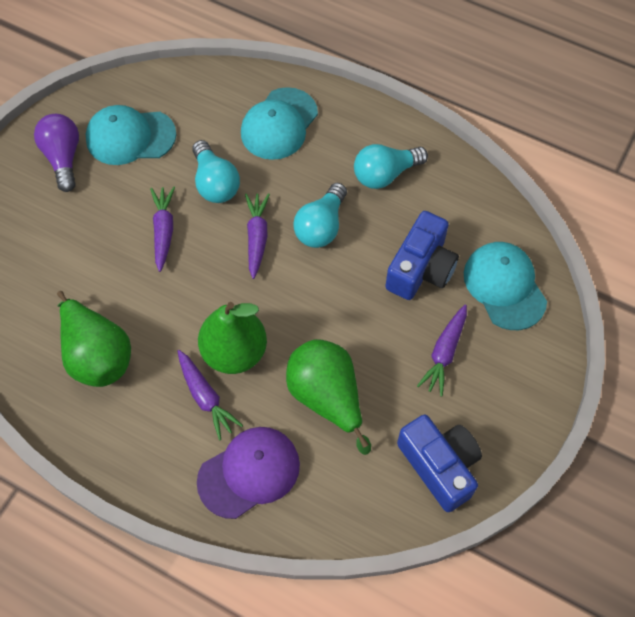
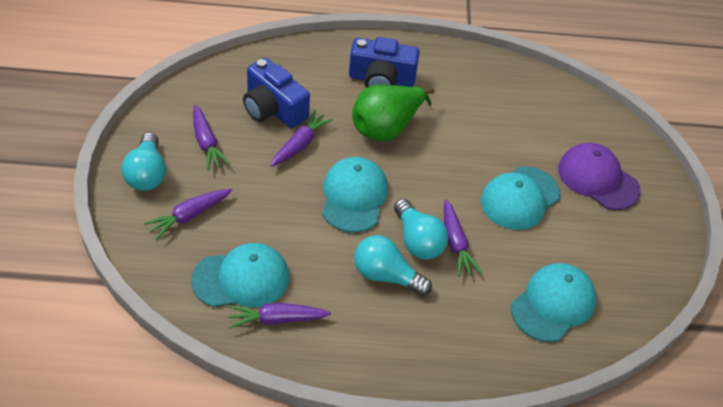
green pear: [57,291,131,387] [198,302,267,374] [286,339,371,455] = 3 -> [352,85,435,141] = 1
purple carrot: [150,187,175,272] [178,350,243,440] [245,193,270,279] [417,304,467,396] = 4 -> [144,189,232,240] [193,105,230,170] [228,303,331,329] [271,110,333,167] [444,200,482,277] = 5
purple light bulb: [34,114,79,192] = 1 -> none = 0
turquoise cap: [86,105,176,165] [241,87,318,160] [464,242,547,330] = 3 -> [191,243,289,307] [322,157,388,233] [481,166,560,230] [511,263,597,342] = 4

